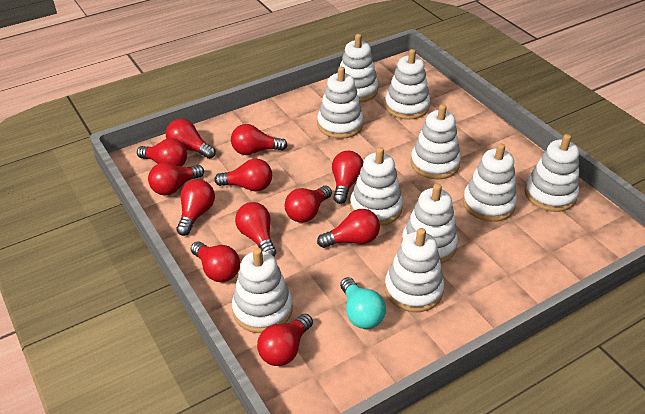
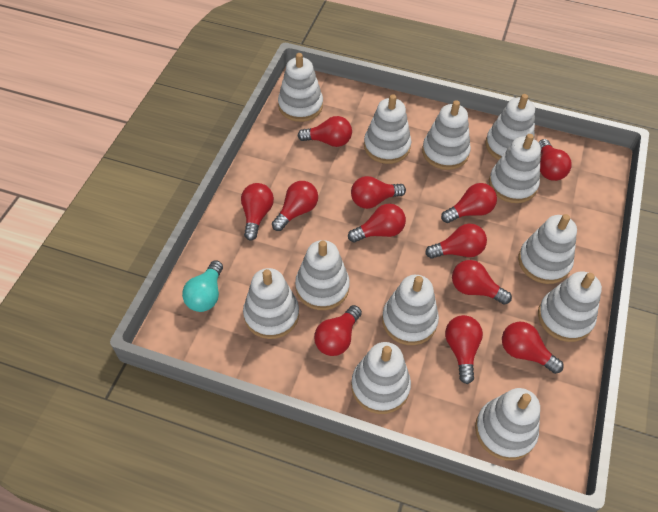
white stacking toy: [232,248,293,333] [317,67,363,139] [340,34,378,103] [350,147,403,226] [385,49,430,119] [385,228,444,312] [402,183,458,263] [411,104,461,179] [463,143,517,222] [525,134,579,212] = 10 -> [243,268,299,339] [278,53,323,122] [295,240,350,310] [351,342,411,414] [364,94,411,164] [382,275,439,345] [422,100,471,170] [475,388,540,461] [485,94,535,160] [489,134,541,203] [518,214,577,284] [538,271,602,342] = 12

